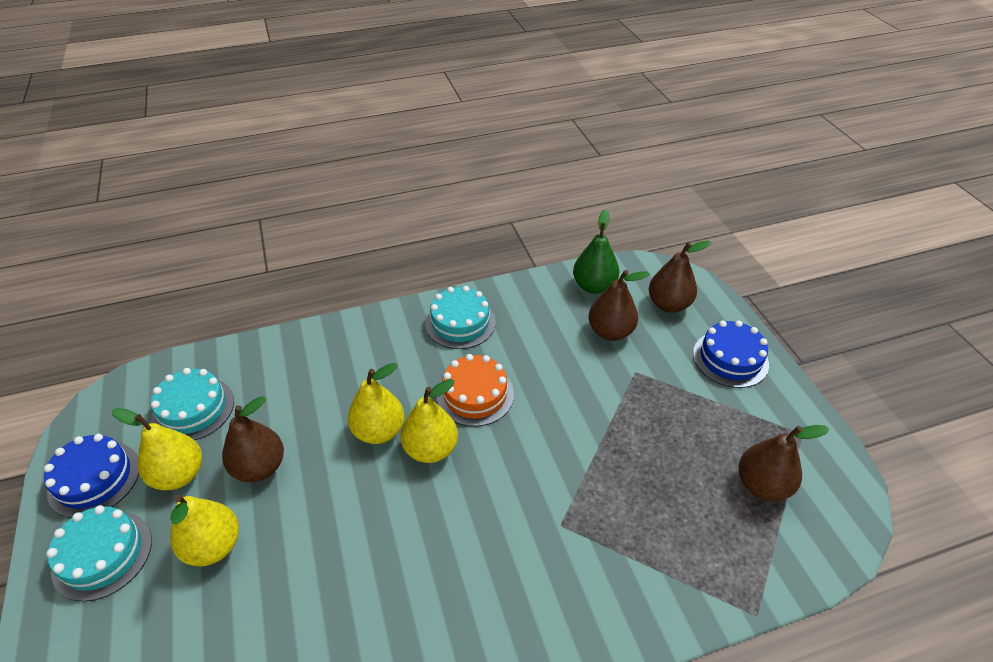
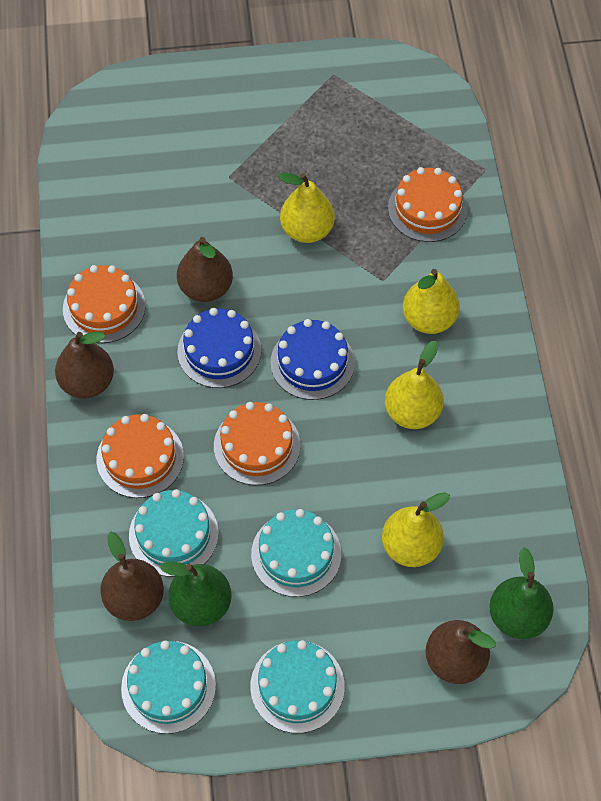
green pear: [573,209,620,294] = 1 -> [160,561,232,626] [489,547,553,639] = 2
orange cake: [437,354,514,427] = 1 -> [63,265,146,343] [97,414,184,498] [214,402,301,485] [388,167,468,242] = 4
turquoise cake: [46,505,152,602] [151,368,234,440] [425,286,495,349] = 3 -> [121,640,216,734] [129,489,219,577] [250,640,345,733] [251,509,341,597] = 4

